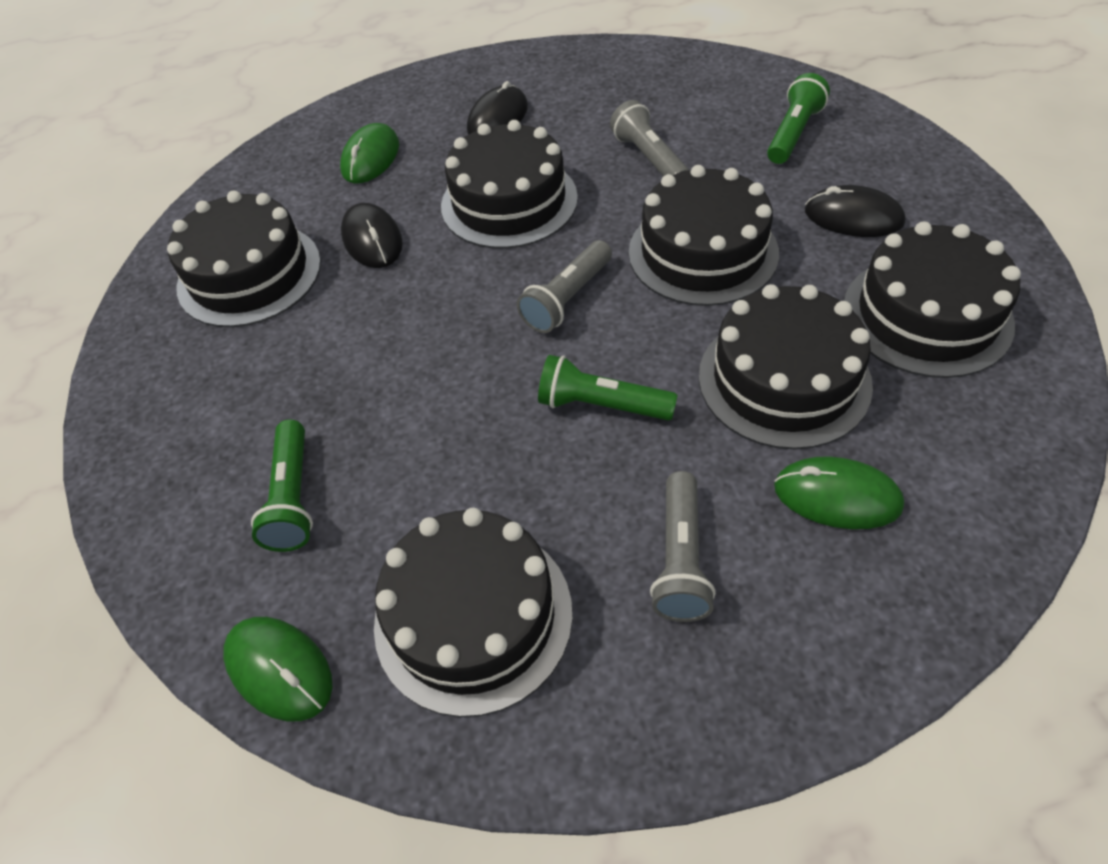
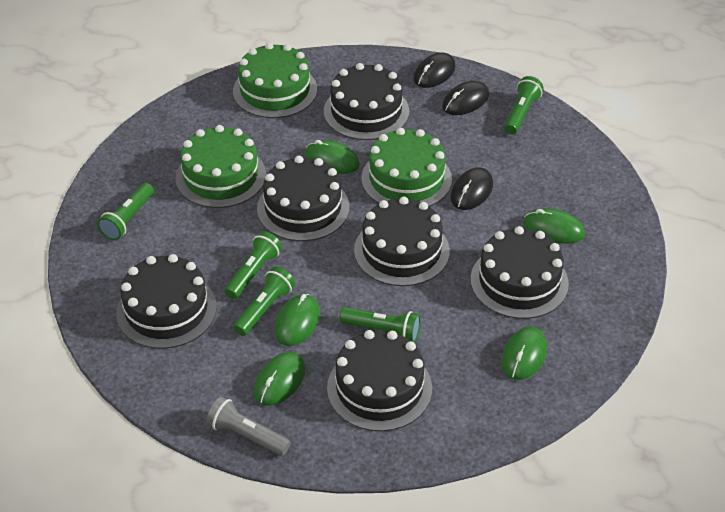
green cake: none = 0 -> [175,125,266,208] [233,43,317,118] [361,128,452,207] = 3
green flashlight: [251,420,313,552] [538,355,678,420] [767,73,830,164] = 3 -> [97,183,154,240] [225,231,282,299] [233,267,295,336] [339,307,421,343] [504,76,543,135] = 5
green mouse: [223,617,333,721] [340,123,399,183] [774,456,904,529] = 3 -> [254,352,306,406] [275,294,320,346] [305,140,360,174] [501,326,547,380] [524,208,585,244] = 5
grey flashlight: [517,240,612,333] [610,100,689,176] [650,471,716,622] = 3 -> [206,396,291,456] = 1

